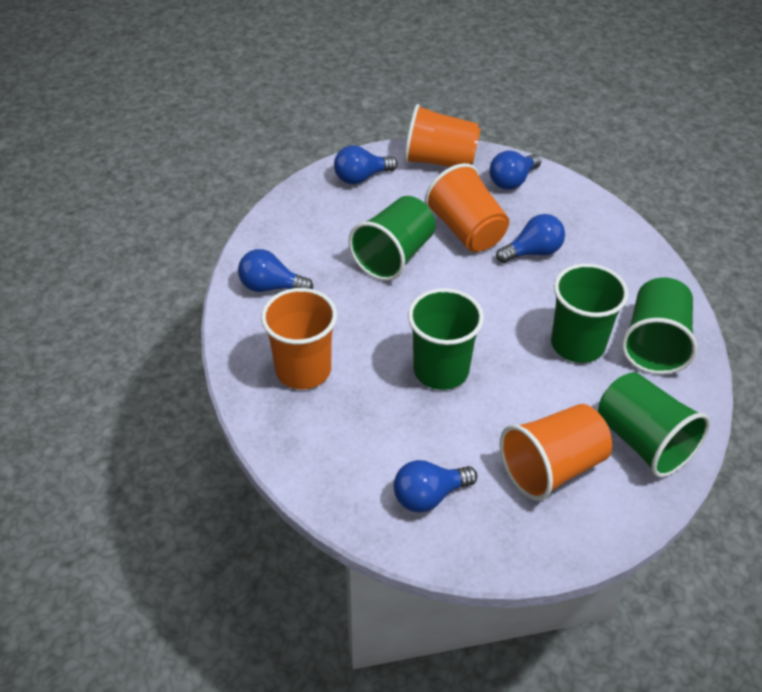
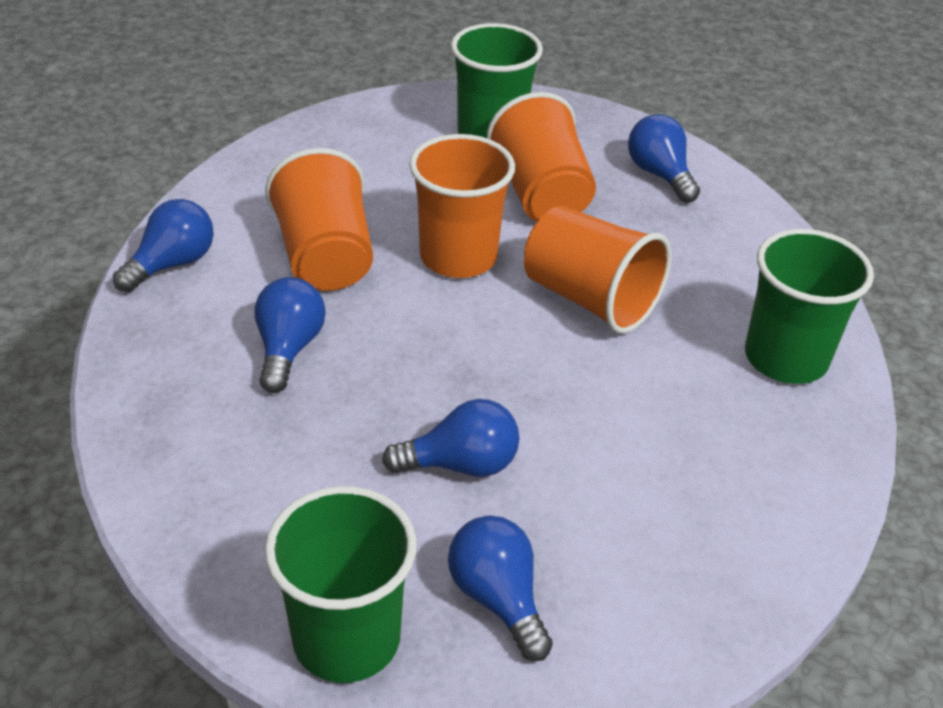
green cup: [349,196,436,281] [408,288,484,390] [551,263,629,363] [598,372,710,477] [622,278,697,375] = 5 -> [265,486,417,683] [451,23,543,138] [745,229,874,384] = 3

